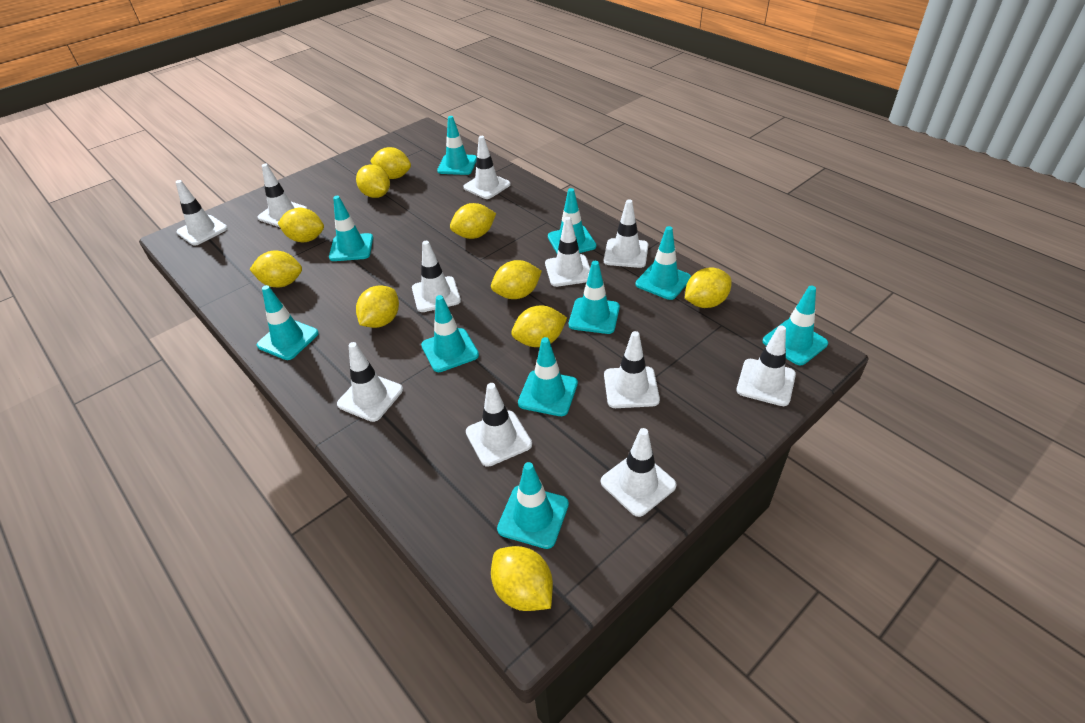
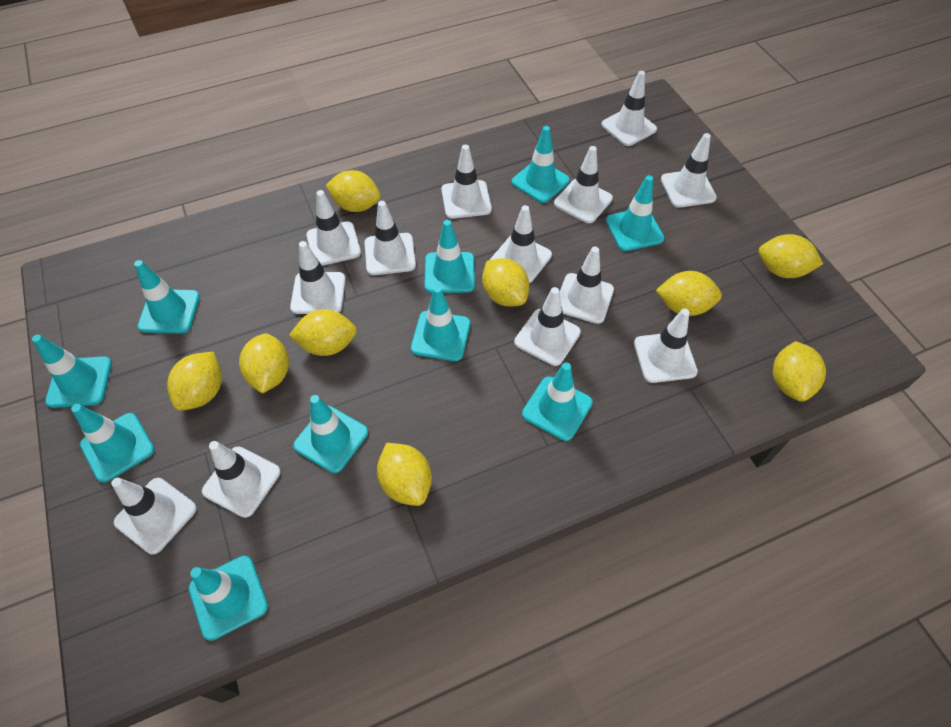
white traffic cone: [176,180,227,246] [258,164,307,227] [337,342,403,422] [412,241,461,312] [463,136,511,199] [466,383,532,467] [545,217,590,287] [601,428,677,517] [604,199,648,268] [604,331,660,408] [736,325,796,406] = 11 -> [111,478,197,554] [202,441,281,518] [290,241,346,314] [306,190,361,266] [364,201,416,275] [441,144,492,219] [490,205,552,283] [514,287,581,366] [554,146,613,223] [559,247,614,324] [601,71,657,146] [634,308,698,383] [661,133,717,208] = 13
yellow lemon: [250,250,302,288] [278,208,324,242] [356,165,390,198] [356,285,399,328] [370,147,411,179] [450,203,496,239] [491,260,542,299] [491,546,553,611] [511,306,567,347] [685,268,731,308] = 10 -> [167,352,222,411] [239,333,289,394] [289,309,357,356] [326,170,381,212] [377,443,432,506] [482,258,529,307] [656,271,722,316] [758,234,823,278] [773,341,826,402] = 9

